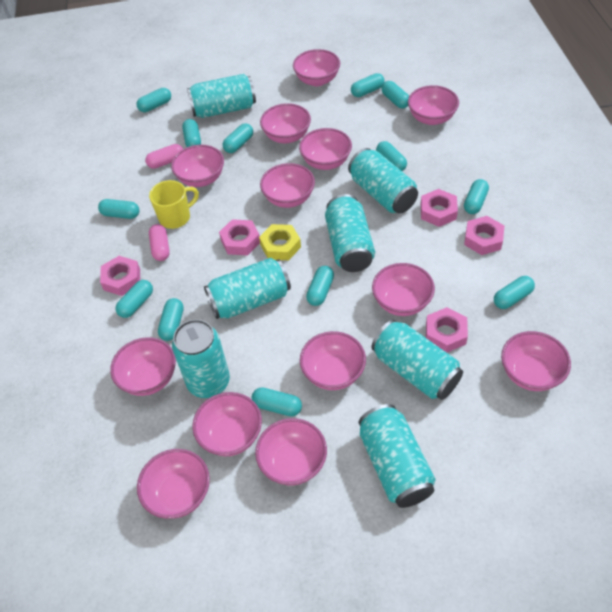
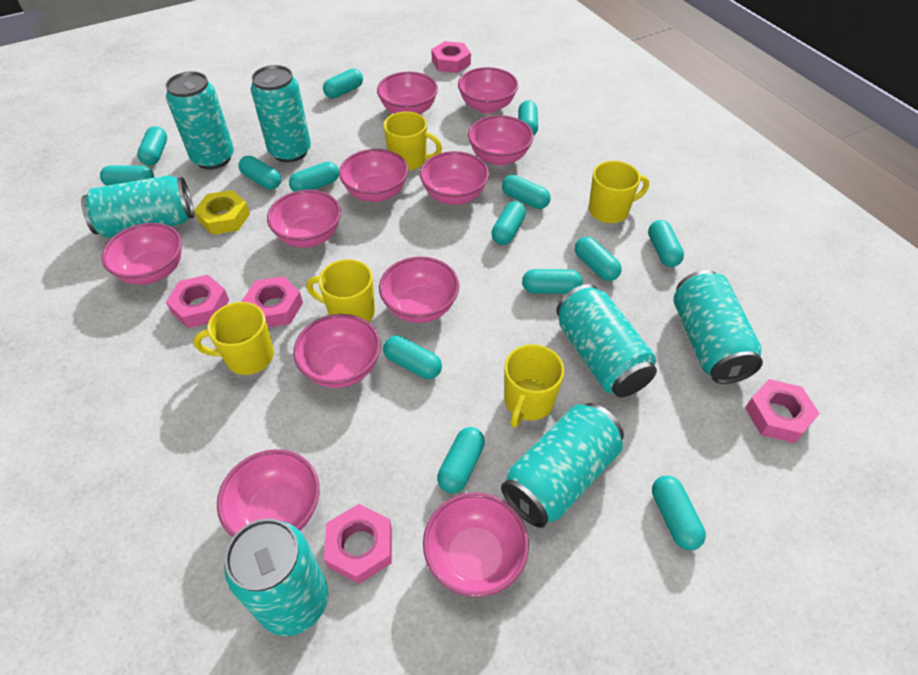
pink bowl: [110,337,176,396] [137,449,210,519] [171,145,224,187] [192,392,262,456] [255,418,327,486] [260,103,311,143] [260,163,315,208] [293,49,340,86] [299,128,352,170] [300,331,366,390] [372,263,435,316] [408,85,459,125] [501,331,571,391] = 13 -> [102,223,182,285] [217,449,320,537] [267,190,341,248] [293,314,381,388] [339,149,408,202] [377,72,438,114] [379,257,459,323] [420,151,489,205] [423,492,529,597] [458,67,518,113] [468,115,533,166] = 11
pink capsule: [145,144,183,169] [149,224,170,261] = 2 -> none = 0
turquoise capsule: [98,199,139,219] [115,280,153,318] [137,88,171,112] [158,298,184,341] [182,119,201,147] [223,123,253,153] [252,387,302,416] [306,266,334,306] [351,73,385,97] [376,141,407,171] [381,81,409,108] [464,179,489,214] [494,276,535,309] = 13 -> [100,165,154,186] [137,126,167,166] [238,156,281,190] [289,162,339,192] [323,69,363,98] [383,336,442,379] [437,427,485,493] [491,201,526,245] [502,175,551,209] [518,100,538,136] [522,269,582,294] [575,237,622,281] [648,220,684,267] [652,476,706,550] = 14
yellow mug: [149,180,199,229] = 1 -> [193,302,274,375] [306,259,375,322] [384,111,442,170] [504,344,564,427] [589,161,649,223] = 5

